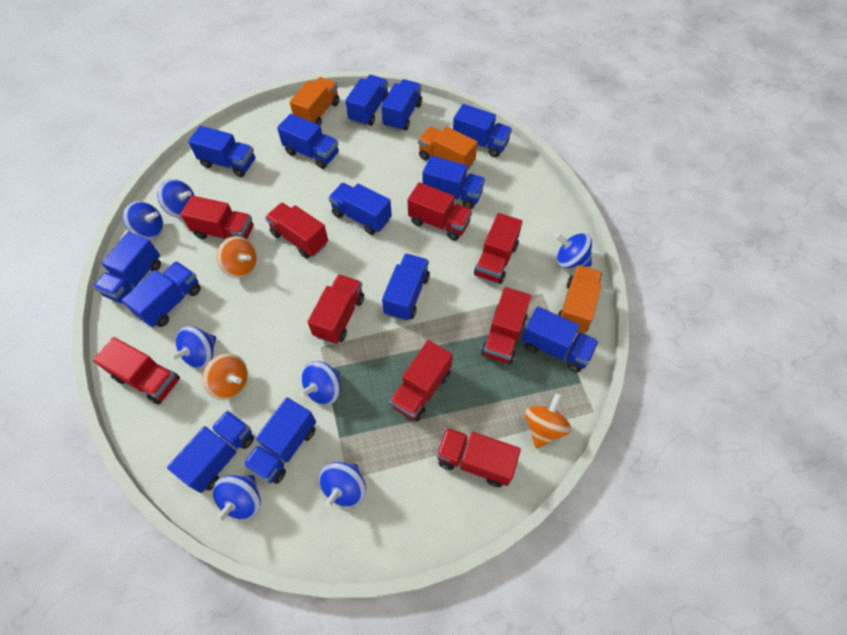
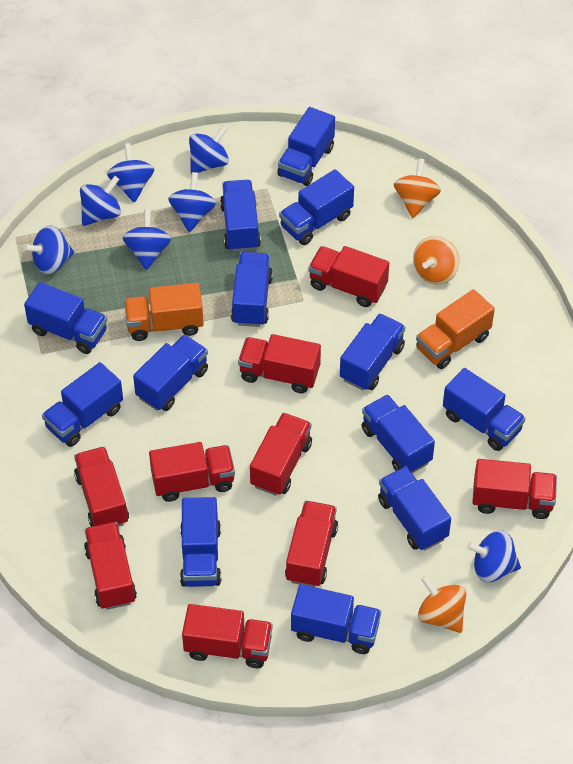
orange truck: [290,77,340,126] [418,126,478,170] [558,265,602,333] = 3 -> [124,283,204,341] [416,289,495,369] = 2

